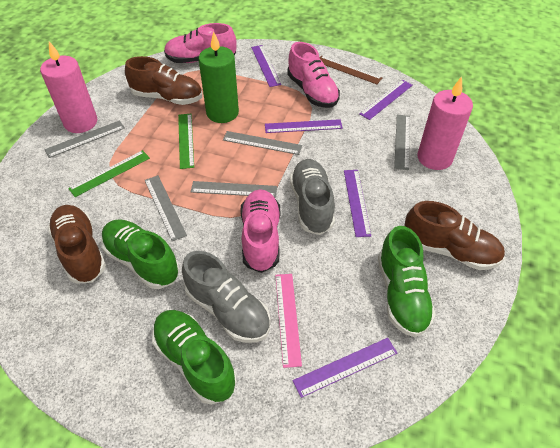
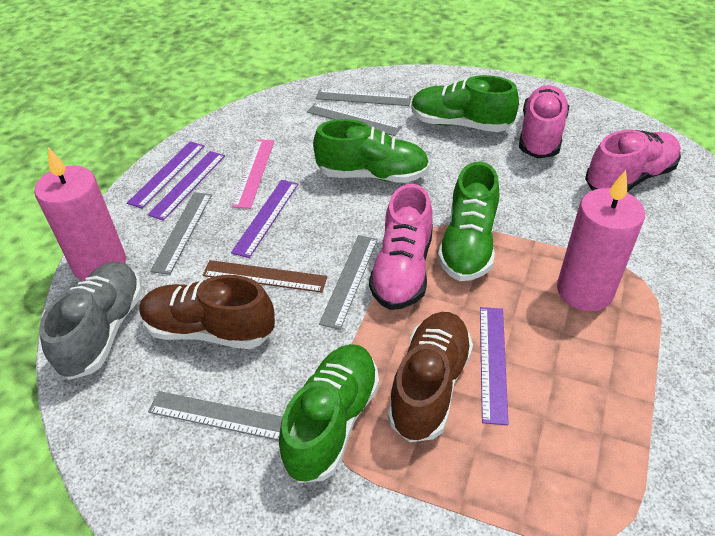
brown shoe: [48,205,106,284] [125,56,202,105] [404,201,505,270] = 3 -> [139,275,275,349] [388,312,473,442] = 2
green candle: [199,31,239,123] = 1 -> none = 0
green ruler: [68,150,150,197] [178,114,194,169] = 2 -> none = 0
green shoe: [101,219,180,289] [152,310,237,405] [378,226,436,337] = 3 -> [279,344,379,483] [313,119,430,183] [411,75,519,132] [438,162,499,281] = 4
grey shoe: [182,251,270,343] [290,159,335,235] = 2 -> [39,262,142,380] = 1
purple ruler: [251,45,281,87] [265,119,343,133] [293,338,397,398] [344,170,371,237] [359,80,413,120] = 5 -> [127,141,205,209] [147,151,225,221] [231,180,298,258] [480,307,509,425] = 4

